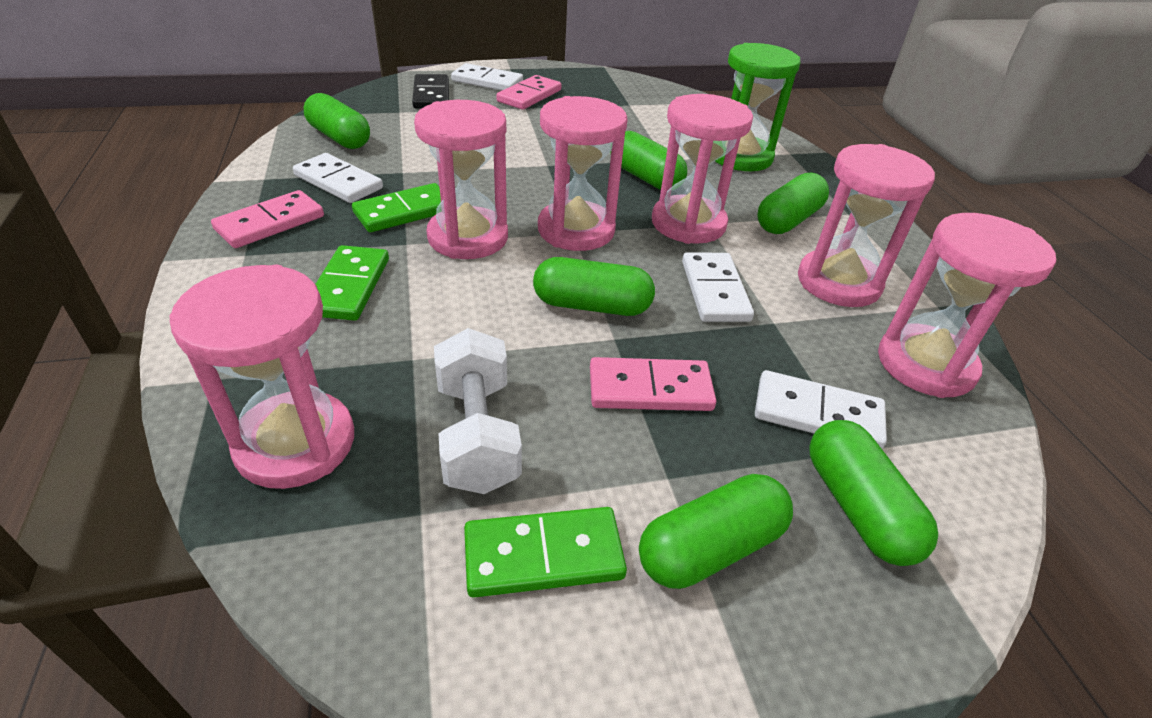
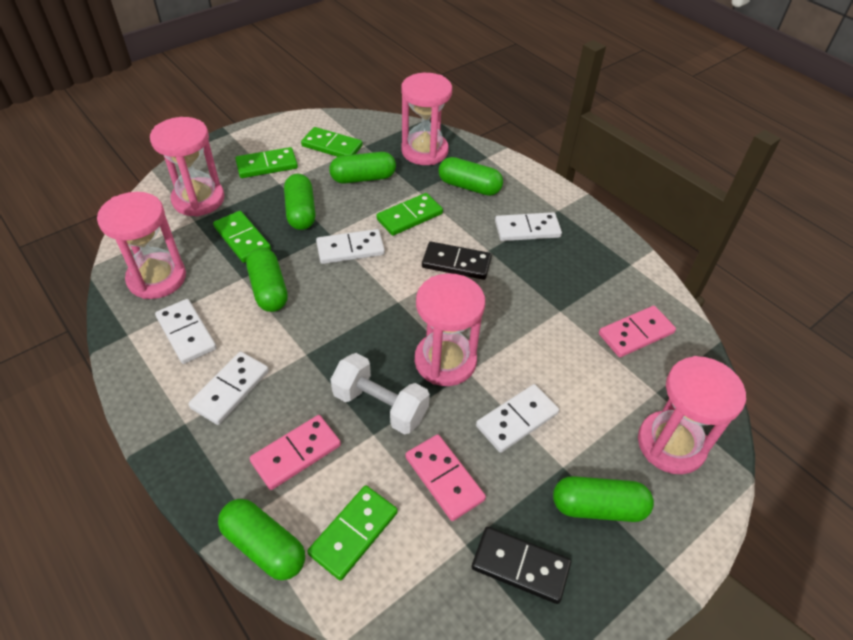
black domino: [412,74,449,109] = 1 -> [422,242,492,280] [472,527,571,604] = 2
green domino: [315,245,389,321] [352,183,441,232] [464,507,627,598] = 3 -> [213,211,271,263] [235,147,298,178] [301,127,363,157] [307,485,398,581] [376,193,443,236] = 5
green hourglass: [715,43,800,171] = 1 -> none = 0
pink hourglass: [169,265,354,489] [414,100,508,259] [538,96,628,251] [652,94,753,244] [798,144,935,307] [878,213,1056,398] = 6 -> [97,192,186,299] [150,117,225,217] [401,73,452,165] [415,273,485,386] [638,356,746,474] = 5
white domino: [293,153,383,203] [451,63,523,91] [682,252,754,322] [755,370,887,449] = 4 -> [155,299,217,364] [188,352,269,425] [316,229,385,264] [476,384,559,453] [495,212,562,241] = 5

